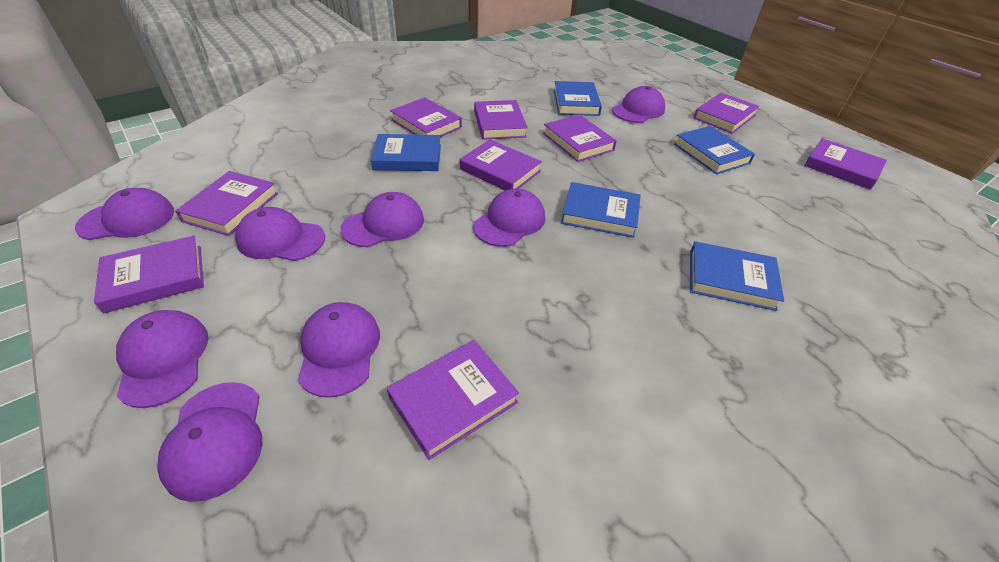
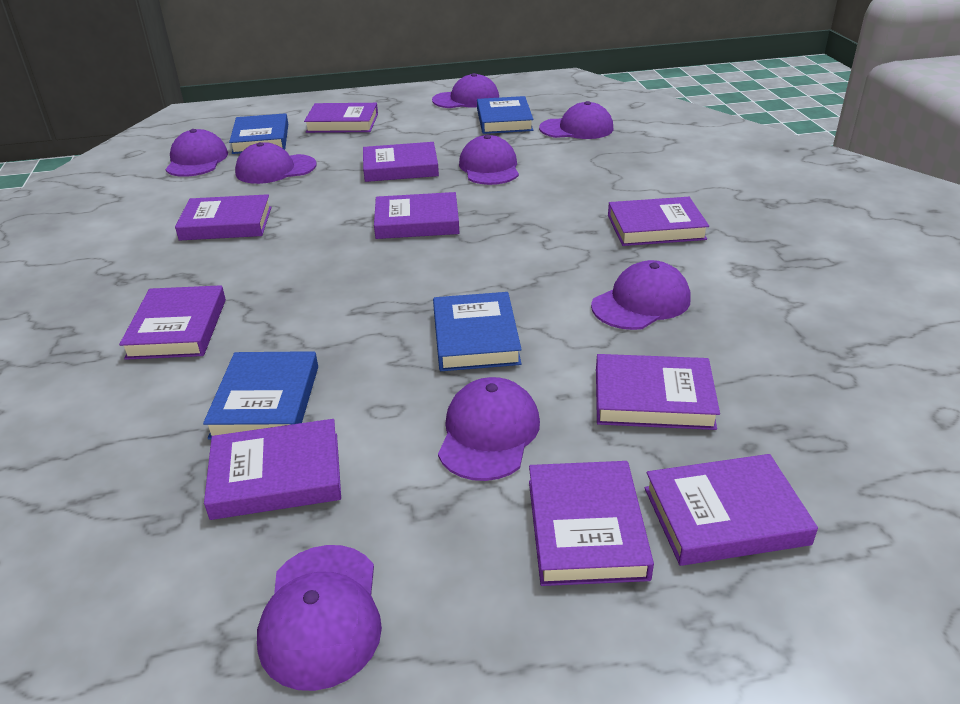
blue book: [371,134,441,171] [554,81,602,116] [561,182,641,238] [674,126,755,174] [690,241,784,311] = 5 -> [203,351,318,440] [229,113,288,154] [433,292,522,371] [477,96,534,134] = 4
purple book: [94,236,204,313] [175,171,278,236] [387,340,519,460] [390,97,462,137] [460,139,542,190] [474,100,528,140] [543,114,617,162] [694,93,759,134] [804,138,887,190] = 9 -> [119,285,226,360] [175,194,271,241] [204,419,341,520] [304,103,378,133] [363,142,439,182] [374,192,459,239] [529,461,654,586] [596,354,720,430] [608,197,709,246] [645,454,818,566] = 10

